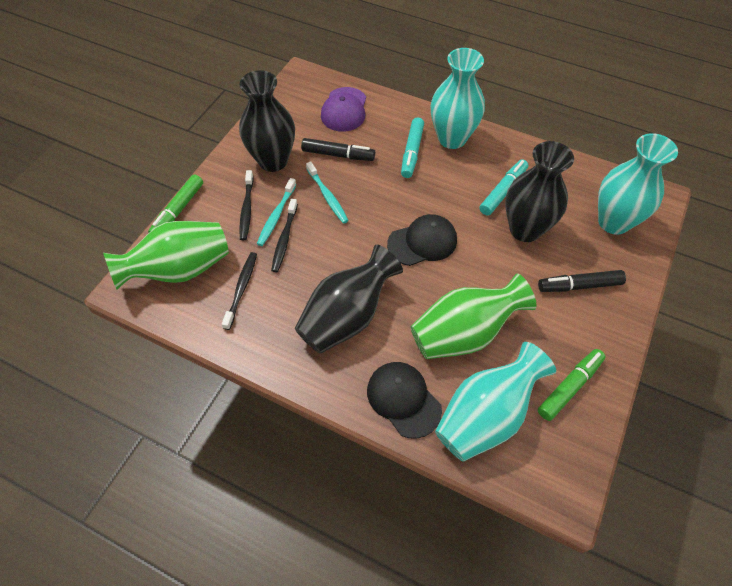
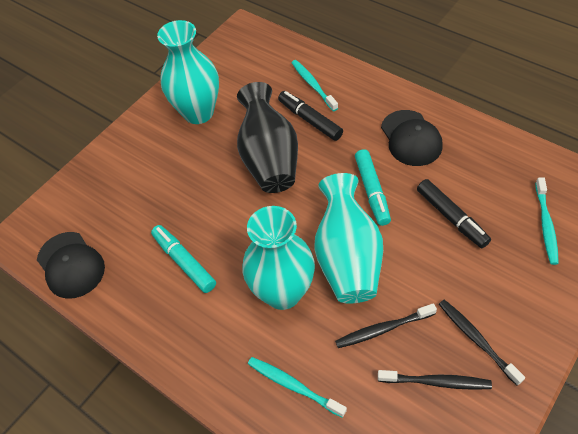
black vase: [239,70,295,172] [295,245,403,354] [505,141,574,242] = 3 -> [237,82,298,193] = 1
green marker: [148,174,203,233] [538,349,606,421] = 2 -> none = 0
green vase: [103,221,229,290] [411,274,536,359] = 2 -> none = 0
purple cap: [321,87,366,132] = 1 -> none = 0
turquoise toothbrush: [257,178,296,246] [306,161,349,224] = 2 -> [248,357,347,418] [291,60,338,111] [535,177,559,265] = 3

